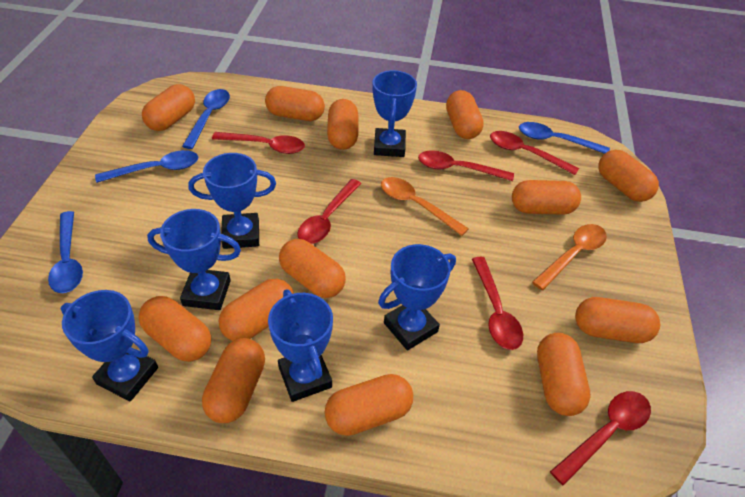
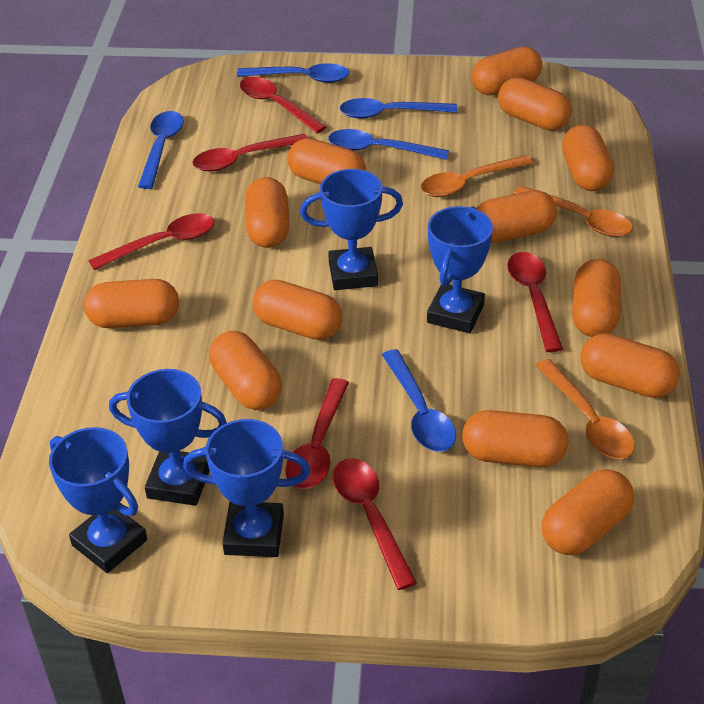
blue spoon: [48,211,83,293] [95,150,198,183] [182,89,230,149] [519,122,610,154] = 4 -> [138,111,184,189] [237,63,349,83] [328,129,449,160] [340,98,458,119] [382,349,456,452] = 5
blue trophy: [61,290,158,401] [147,209,241,310] [189,153,276,249] [268,289,333,402] [373,70,417,157] [378,244,456,350] = 6 -> [49,427,147,573] [109,369,227,506] [183,419,310,557] [300,169,403,290] [427,206,493,333] = 5
orange spoon: [381,177,469,236] [532,224,607,290] = 2 -> [421,155,533,197] [513,185,633,237] [535,359,635,459] = 3

